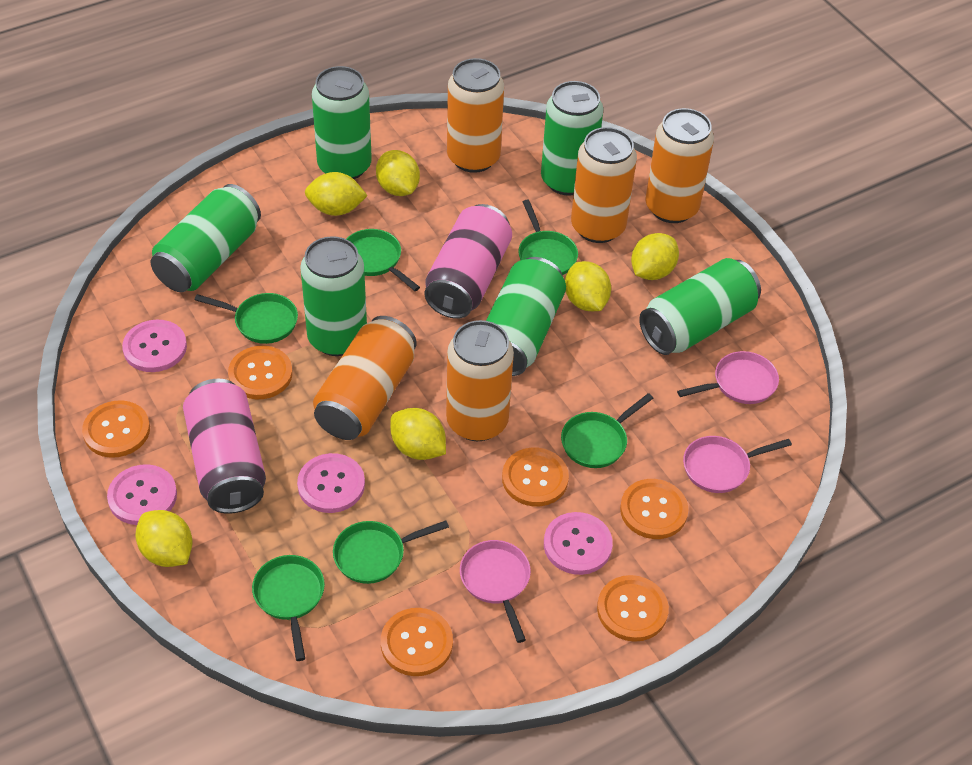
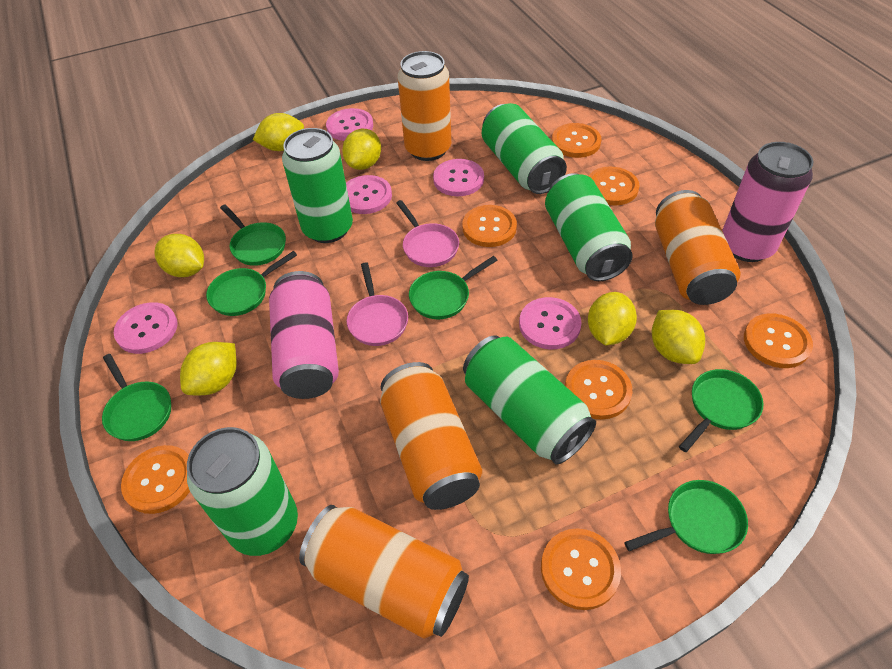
green can: [151,184,261,292] [300,236,367,356] [312,66,372,179] [486,257,566,376] [541,81,603,196] [639,258,761,355] = 6 -> [187,427,298,556] [282,128,353,243] [463,335,596,464] [482,103,567,194] [545,173,633,281] = 5
orange button: [82,400,150,458] [228,346,292,399] [381,608,453,676] [502,448,569,506] [597,575,669,642] [620,479,688,539] = 6 -> [121,445,190,514] [462,205,517,247] [541,529,621,610] [552,123,601,158] [565,360,632,420] [589,167,640,205] [744,313,813,368] = 7
orange can: [313,316,417,440] [446,320,514,441] [447,58,504,173] [571,127,637,243] [645,108,714,223] = 5 -> [299,505,469,639] [380,362,482,510] [398,51,451,161] [655,190,741,305] = 4
pink button: [107,464,177,525] [122,320,187,372] [297,453,365,513] [544,512,613,575] = 4 -> [114,302,178,354] [326,108,373,141] [346,175,392,214] [433,159,484,196] [519,297,582,349] = 5
pink pan: [460,540,531,643] [677,351,779,404] [683,436,792,493] = 3 -> [347,262,408,346] [396,200,459,267] = 2

